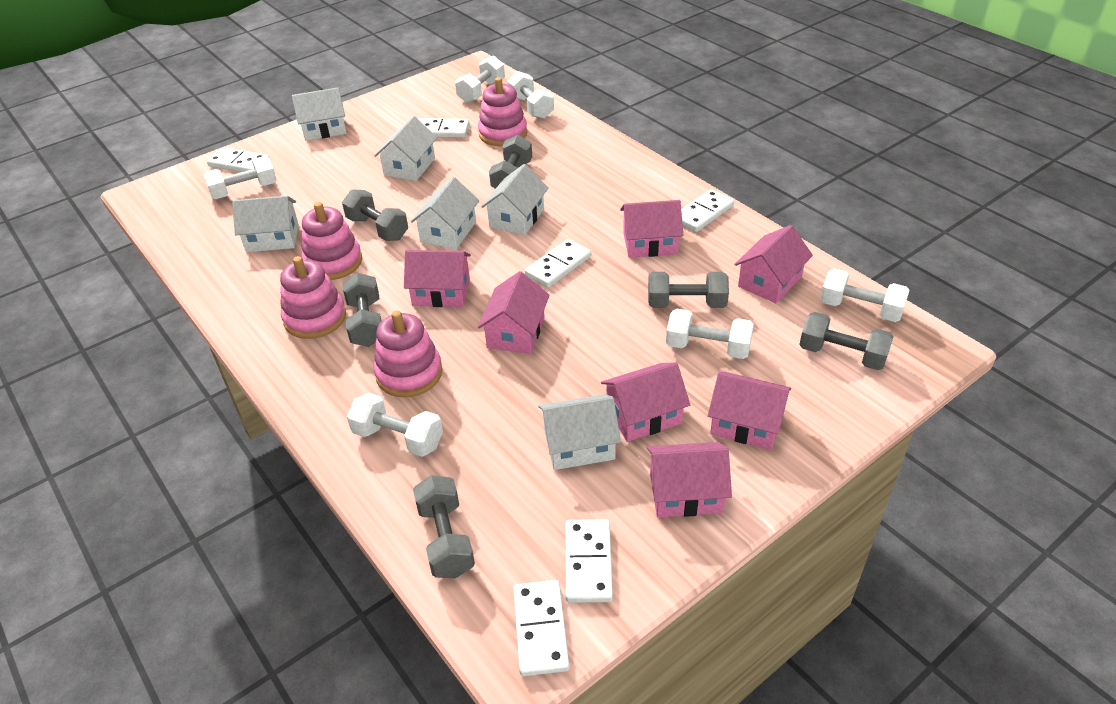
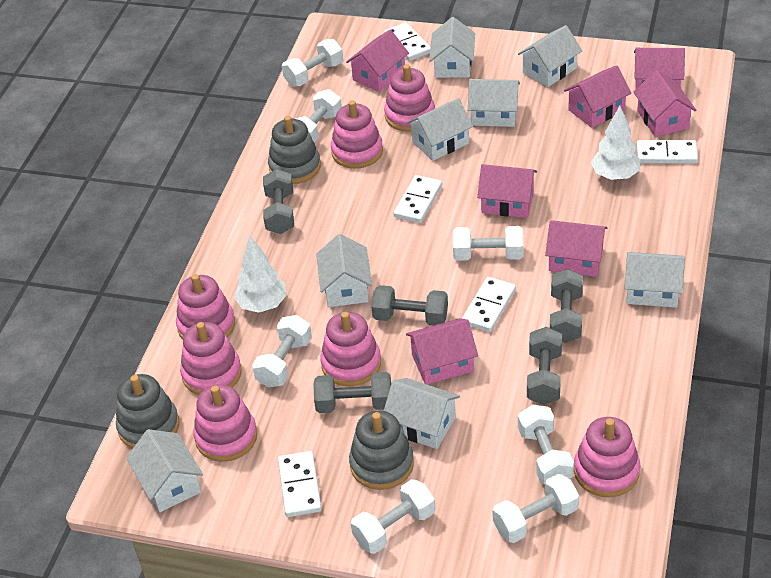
grey dumbbell: [342,189,408,241] [342,273,382,347] [413,475,475,578] [489,135,532,189] [648,272,729,308] [799,312,894,370] = 6 -> [263,169,294,234] [313,372,391,413] [371,285,448,326] [527,327,562,405] [550,269,583,343] = 5
grey stacking toy: none = 0 -> [116,374,179,449] [268,116,321,184] [349,411,414,490] = 3
pink stacking toy: [280,256,346,339] [301,202,362,280] [374,310,442,397] [478,77,527,146] = 4 -> [176,274,235,339] [180,322,242,395] [193,384,257,462] [320,312,381,387] [331,100,383,169] [384,64,435,132] [574,417,640,497] = 7
white domino: [207,147,269,172] [418,118,469,138] [513,580,569,676] [525,239,591,288] [566,519,613,603] [681,189,734,232] = 6 -> [278,451,322,517] [384,22,431,61] [394,175,442,223] [462,277,516,332] [636,140,698,164] = 5
white dumbbell: [203,156,277,199] [347,393,443,457] [455,55,505,103] [507,71,554,119] [666,309,754,359] [820,268,910,322] = 6 -> [252,315,312,387] [282,39,343,86] [295,89,342,143] [351,479,435,554] [453,226,523,261] [492,473,579,543] [518,405,574,484] = 7
white house: [232,196,299,252] [292,87,347,141] [374,116,437,181] [411,177,479,249] [481,164,548,235] [538,394,621,470] = 6 -> [126,429,203,512] [316,234,372,307] [384,378,460,449] [406,98,473,161] [429,17,475,78] [468,79,520,127] [518,25,582,87] [624,252,685,308] = 8
white tree: none = 0 -> [234,236,287,313] [591,106,640,180] = 2

